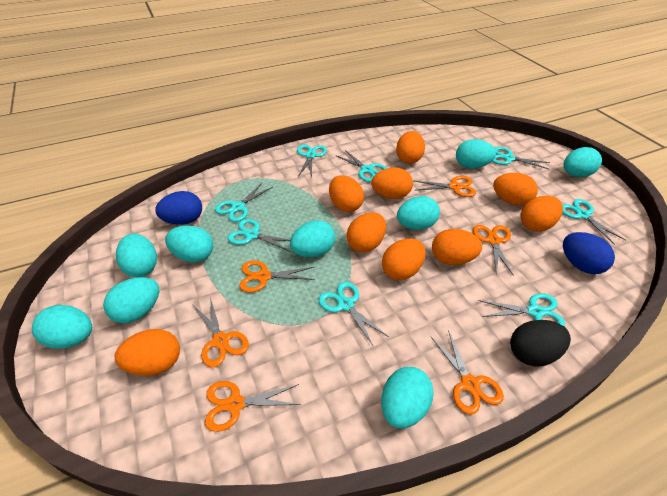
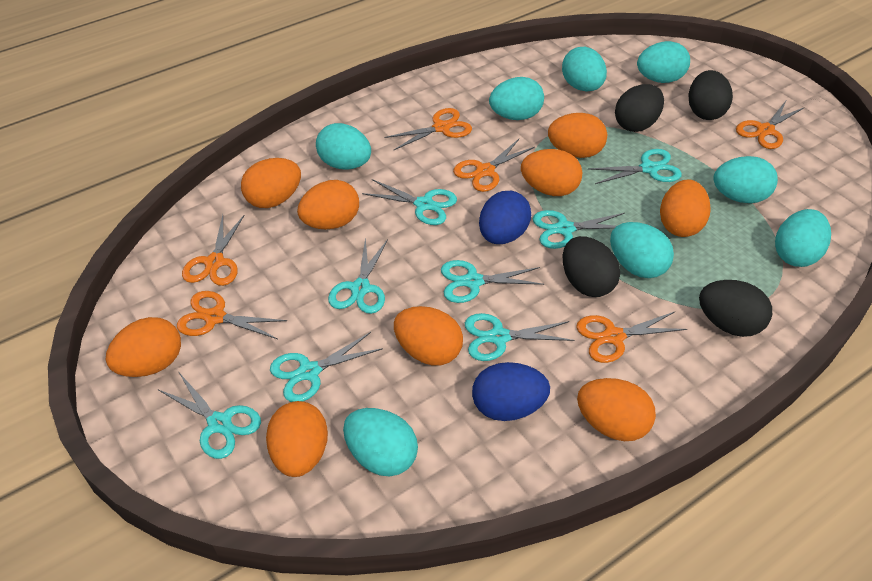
black egg: [510,320,571,367] = 1 -> [563,236,620,297] [615,84,664,132] [688,70,733,120] [699,280,772,337] = 4
turquoise egg: [32,305,92,349] [103,277,159,323] [116,234,157,277] [165,225,213,262] [290,220,335,257] [381,367,434,429] [397,196,440,230] [456,139,496,169] [563,147,602,177] = 9 -> [316,123,371,170] [343,408,418,476] [489,77,544,120] [562,47,607,92] [610,222,674,278] [637,41,690,83] [713,156,778,203] [775,209,831,267] = 8

